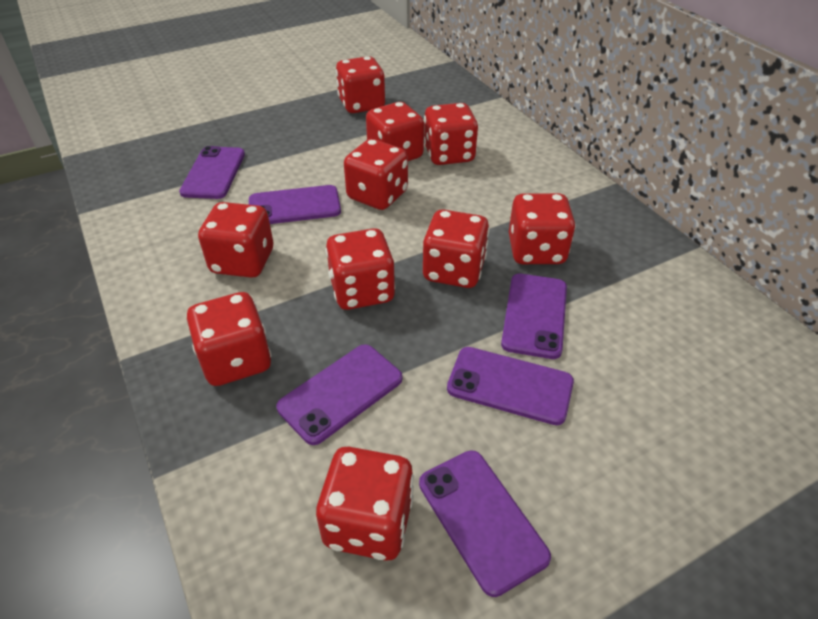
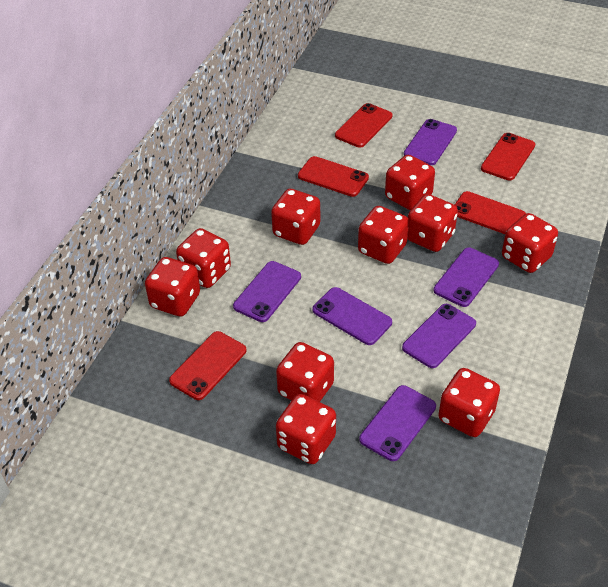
red phone: none = 0 -> [169,331,246,400] [298,156,369,197] [335,103,392,148] [455,191,526,234] [481,133,535,180] = 5

